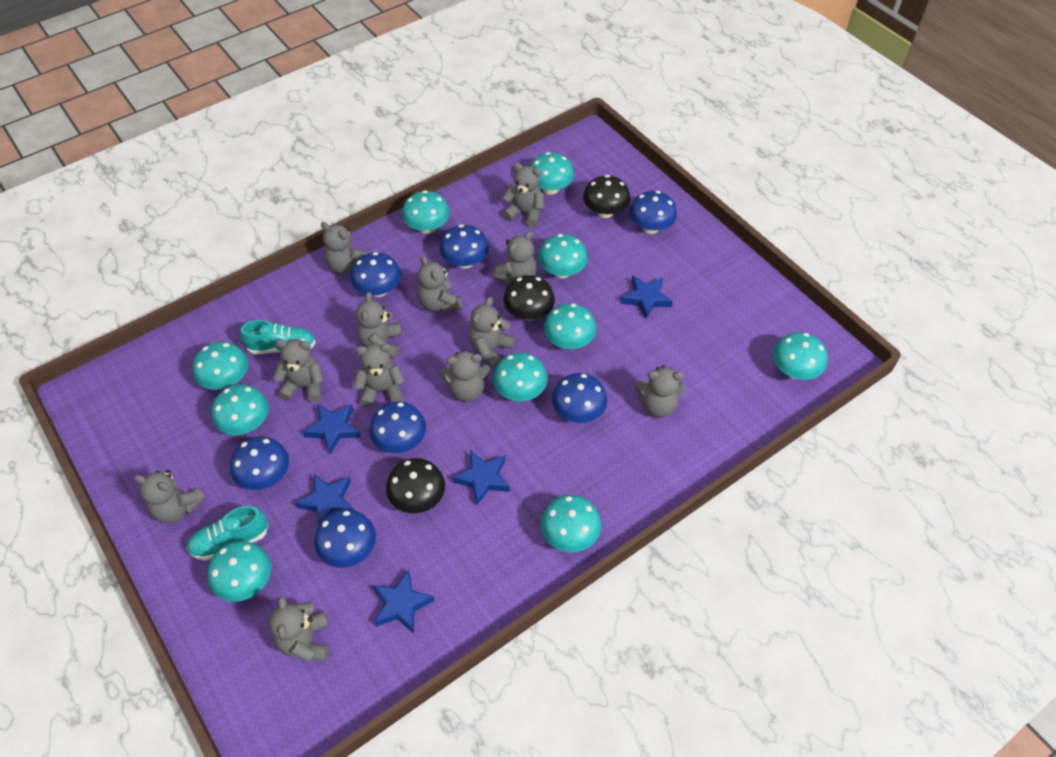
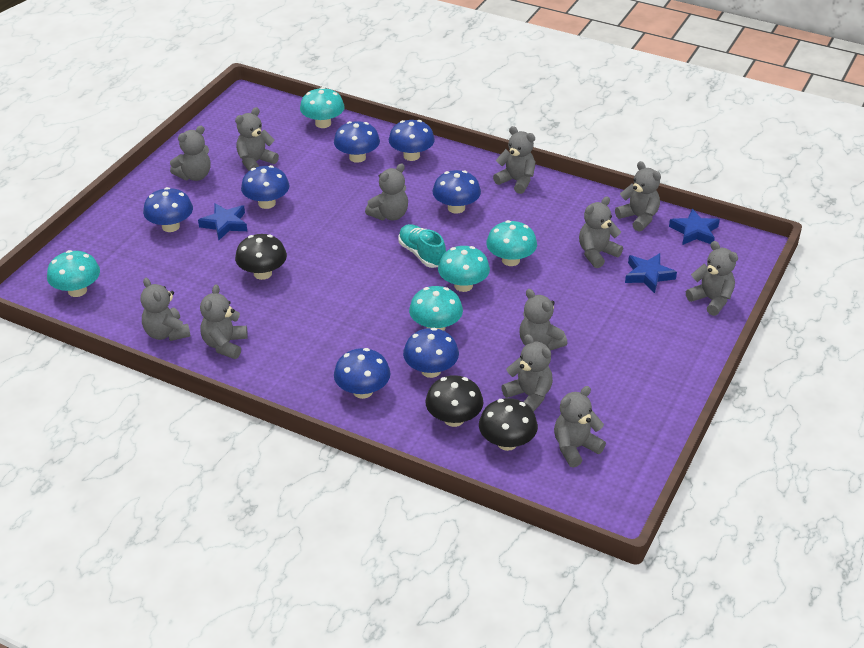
blue star: [295,474,354,524] [303,404,360,454] [373,570,435,634] [452,450,510,505] [621,275,673,319] = 5 -> [198,203,247,240] [625,253,677,293] [669,209,720,245] = 3
turquoise mushroom: [193,342,248,390] [207,541,271,602] [212,385,269,435] [402,190,450,234] [493,353,548,401] [530,152,574,195] [538,234,588,278] [541,495,601,552] [544,304,596,349] [773,332,827,380] = 10 -> [47,250,100,297] [300,87,344,128] [409,286,463,331] [438,246,490,292] [486,220,537,266] = 5
turquoise shoe: [186,506,269,561] [240,320,316,354] = 2 -> [398,224,446,268] = 1

